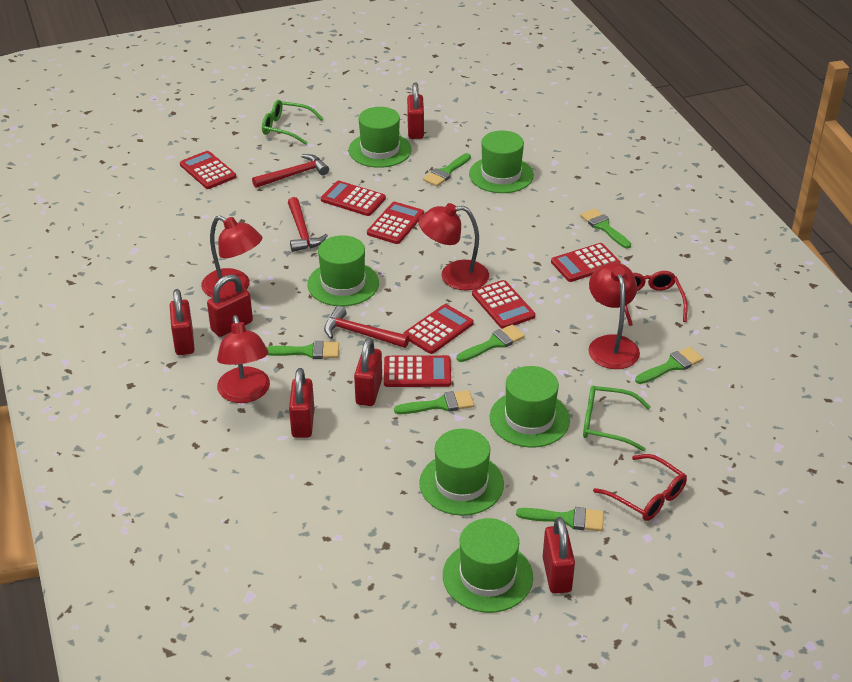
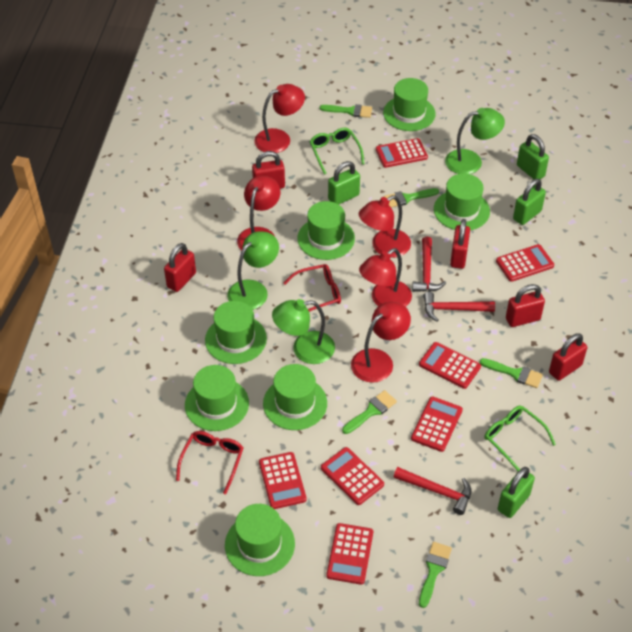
green brush: [266,341,339,359] [394,390,474,414] [423,153,471,187] [457,325,525,362] [516,507,604,531] [580,208,631,249] [635,347,703,384] = 7 -> [320,104,372,118] [342,390,397,434] [384,188,439,207] [419,542,452,608] [479,358,543,388] = 5
green hat: [307,235,379,306] [349,107,412,168] [419,429,504,516] [443,518,533,613] [469,130,534,193] [490,366,570,448] = 6 -> [185,365,249,431] [205,301,267,364] [225,504,295,576] [263,364,327,430] [297,201,355,260] [383,78,436,131] [434,173,490,230] = 7
green lamp: none = 0 -> [227,231,279,310] [272,299,335,364] [445,108,505,174] = 3
green padlock: none = 0 -> [328,161,360,204] [498,467,535,518] [513,179,546,225] [517,134,549,179] = 4
red lamp: [201,215,263,298] [217,315,270,403] [418,203,489,290] [588,262,640,369] = 4 -> [237,176,280,251] [254,84,305,153] [351,302,411,383] [359,195,411,258] [359,248,412,307] = 5
red padlock: [170,289,195,355] [207,274,253,337] [289,368,314,438] [354,337,382,406] [407,83,424,139] [543,517,575,594] = 6 -> [164,243,196,292] [252,151,285,189] [450,219,470,269] [506,284,545,327] [549,333,587,381] = 5

